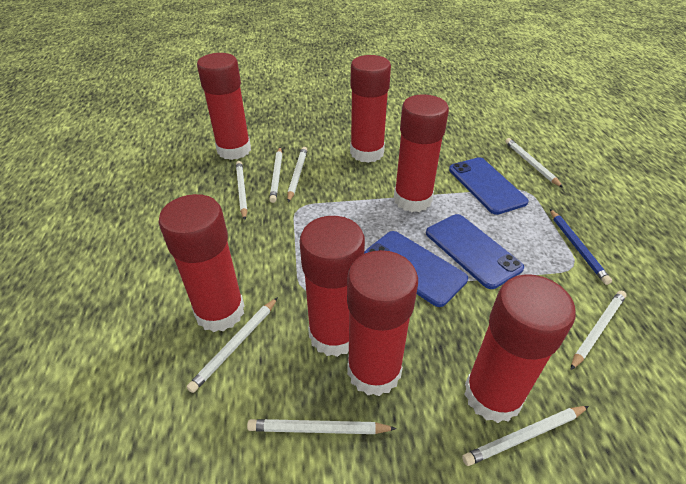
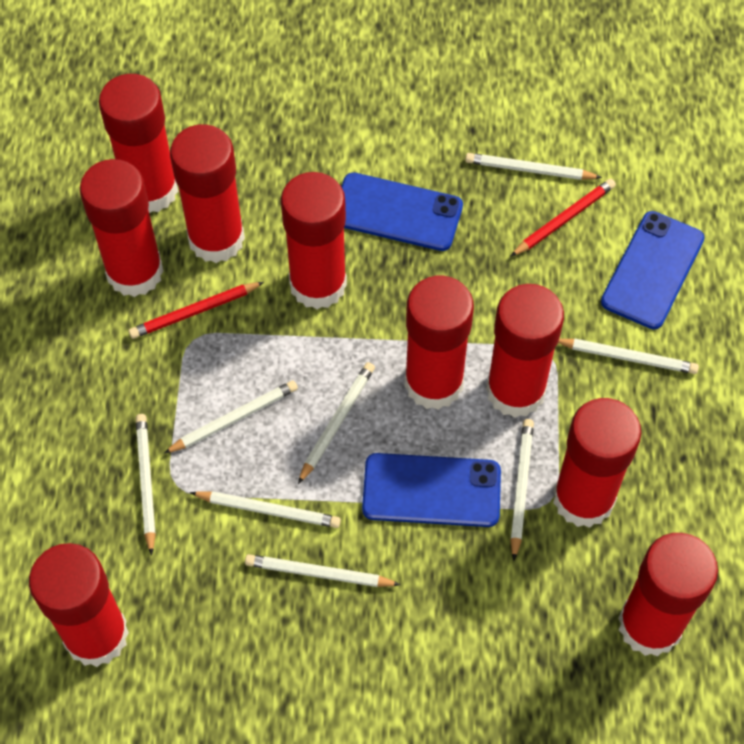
blue pencil: [550,209,612,285] = 1 -> none = 0
red glue stick: [158,194,244,332] [197,53,251,160] [300,216,365,357] [347,250,418,396] [350,55,391,163] [394,94,449,212] [464,274,576,423] = 7 -> [29,543,129,667] [80,159,164,297] [99,74,178,213] [170,124,245,263] [281,172,347,309] [405,276,474,410] [486,284,564,418] [553,398,641,528] [618,533,718,657] = 9
red pencil: none = 0 -> [129,282,264,339] [510,179,616,257] = 2

